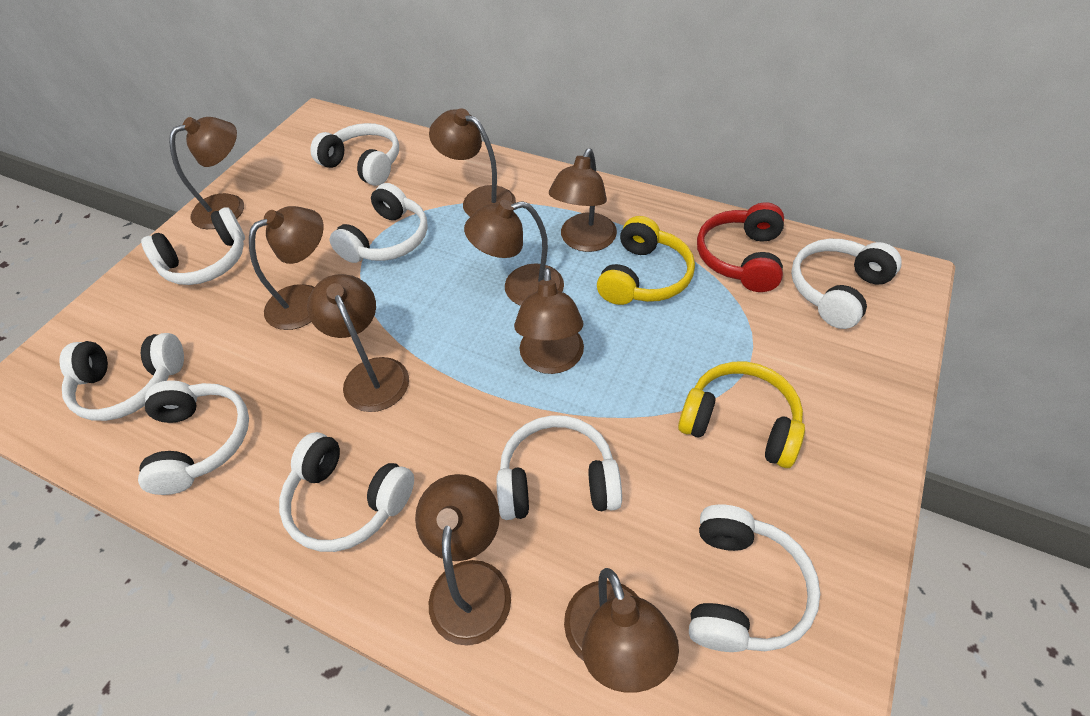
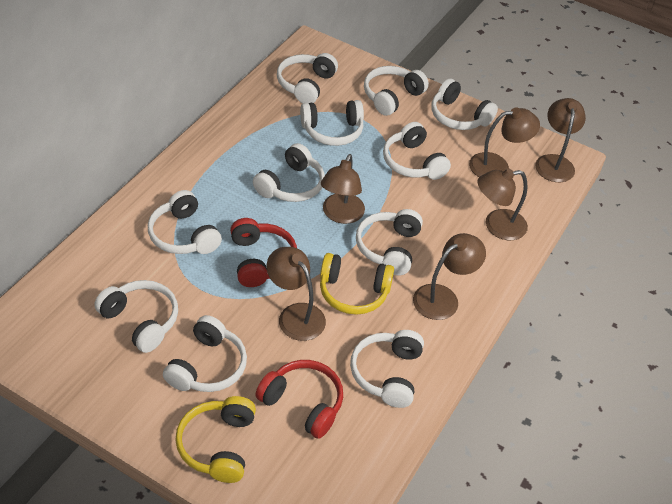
brown lamp: [169,117,244,229] [249,206,324,330] [307,274,409,412] [415,474,511,646] [429,108,516,217] [464,200,564,306] [514,268,584,374] [549,148,617,252] [564,568,679,693] = 9 -> [267,247,326,341] [321,154,365,224] [413,233,486,320] [469,107,540,177] [477,168,528,240] [535,98,586,182] = 6
red headphones: [697,202,784,292] = 1 -> [230,218,297,287] [255,360,343,439] = 2
white headphones: [59,333,184,421] [138,380,249,495] [141,207,245,285] [279,432,414,552] [310,123,399,186] [330,183,428,263] [497,415,622,520] [689,504,820,652] [791,239,902,329] = 9 -> [94,280,178,353] [148,190,222,254] [163,315,247,392] [253,143,325,202] [277,53,338,103] [300,100,364,146] [350,330,424,408] [356,209,423,275] [364,66,429,116] [383,122,451,180] [432,78,498,130] = 11

